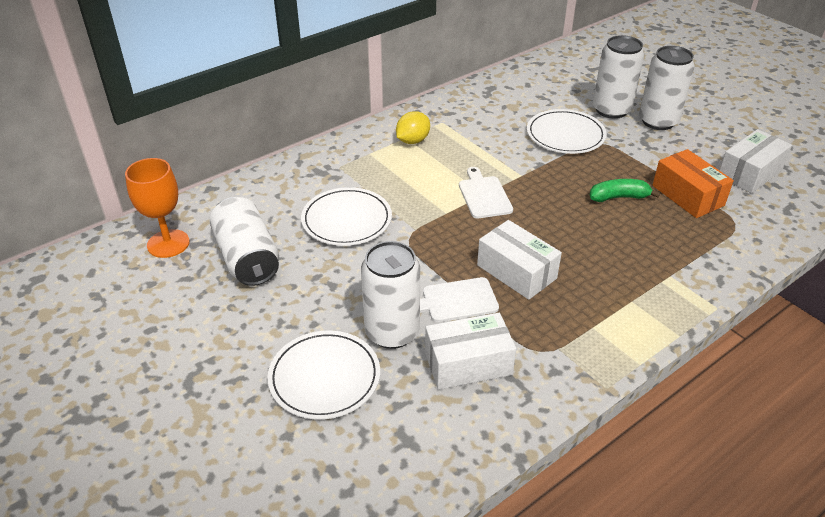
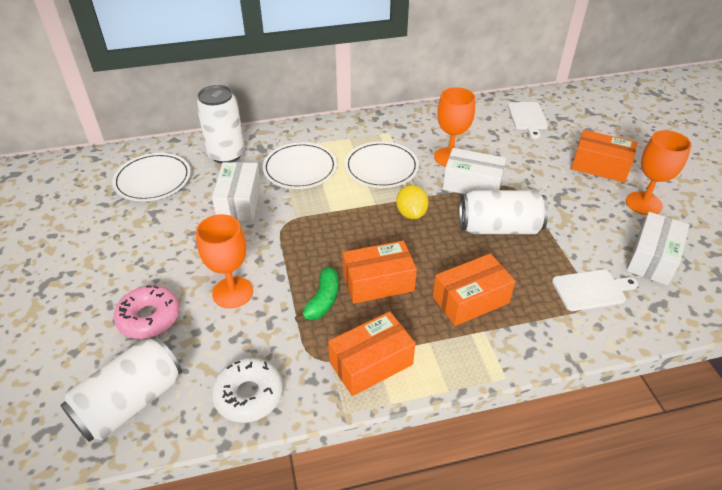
orange box: [652,149,734,218] = 1 -> [328,311,415,396] [343,240,417,304] [433,254,515,326] [571,130,637,183] = 4
orange goblet: [125,158,190,258] = 1 -> [196,214,253,309] [434,87,475,167] [626,130,691,215] = 3
pink donut: none = 0 -> [114,285,180,339] = 1
white can: [210,197,279,286] [361,241,420,349] [593,35,644,119] [639,46,695,130] = 4 -> [60,336,182,442] [196,85,245,164] [459,190,548,234] = 3
white donut: none = 0 -> [212,358,283,423] = 1

